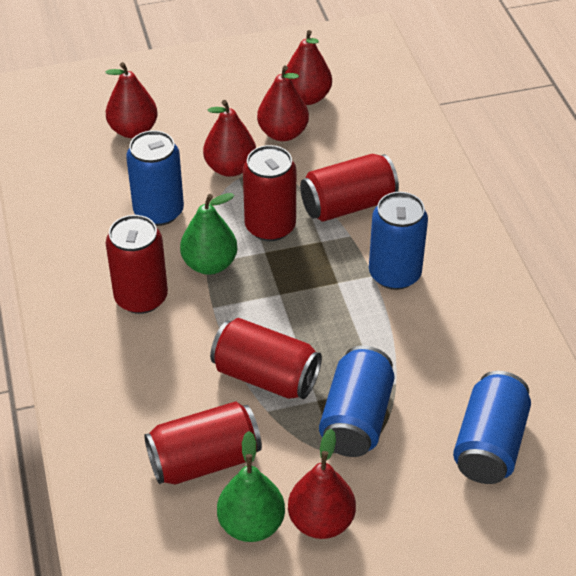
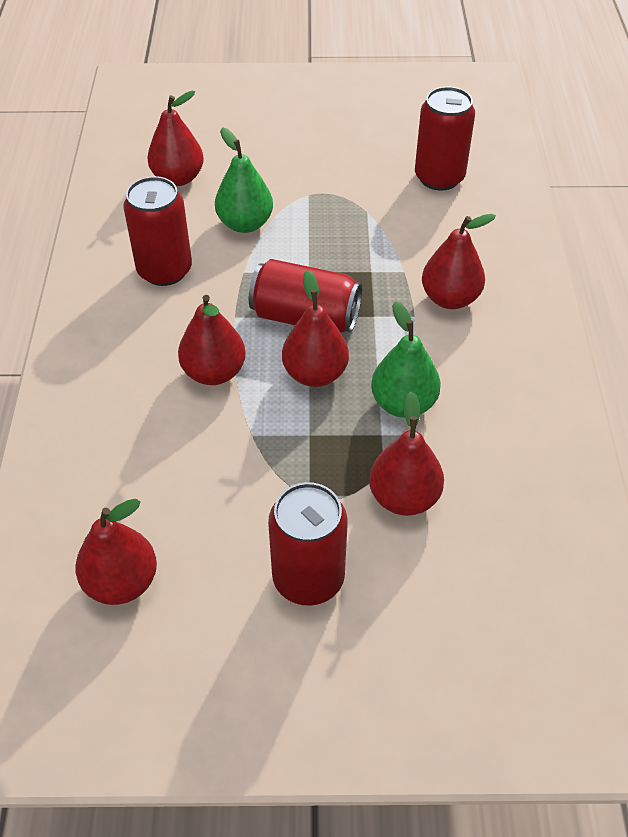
blue can: [126,130,184,226] [319,346,395,457] [369,192,428,290] [453,371,531,484] = 4 -> none = 0
red can: [106,215,168,314] [144,401,262,485] [210,318,322,399] [243,145,296,241] [300,154,399,222] = 5 -> [123,176,192,286] [249,259,362,333] [268,482,348,606] [415,86,475,191] = 4
red pear: [105,62,158,138] [203,100,256,177] [257,65,309,141] [285,30,332,105] [288,429,356,539] = 5 -> [75,499,157,605] [147,91,204,186] [178,295,246,385] [282,270,349,387] [369,392,444,516] [422,214,496,309] = 6

